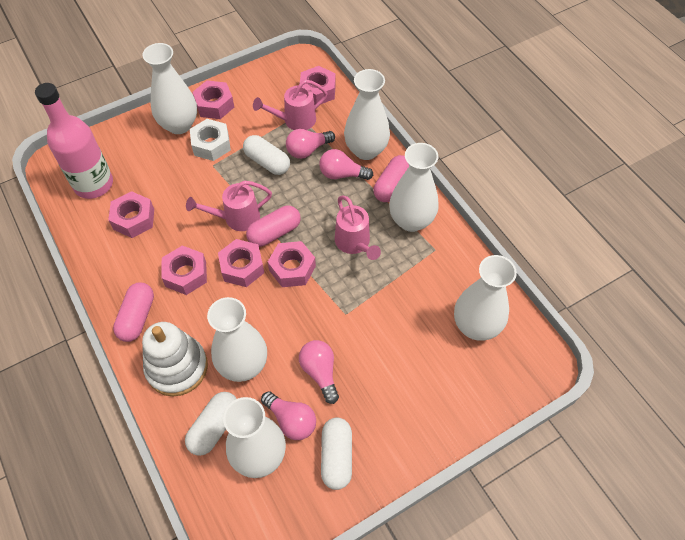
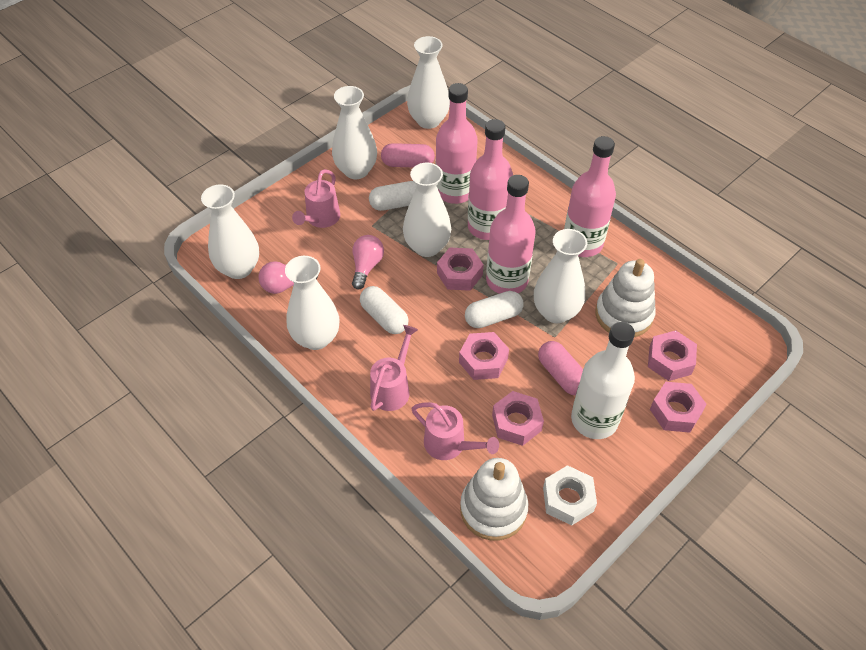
pink bottle: [35,83,113,199] = 1 -> [436,83,478,204] [468,119,513,240] [486,175,536,294] [564,136,616,257] = 4
pink capsule: [113,282,154,342] [246,206,301,247] [373,155,410,202] = 3 -> [381,143,435,167] [538,341,583,395] = 2
pink light bulb: [261,391,316,440] [286,129,335,159] [299,340,339,404] [319,149,374,180] = 4 -> [259,261,318,294] [352,235,384,290] = 2
pink nut: [108,191,154,238] [162,246,207,295] [192,80,234,119] [218,239,264,287] [268,241,316,287] [300,66,336,105] = 6 -> [437,248,484,291] [459,332,509,380] [492,391,544,446] [648,330,697,381] [650,382,707,433] = 5
white bottle: none = 0 -> [571,322,635,439] = 1
white stacking toy: [142,322,208,396] = 1 -> [460,458,528,541] [595,259,656,337] = 2

